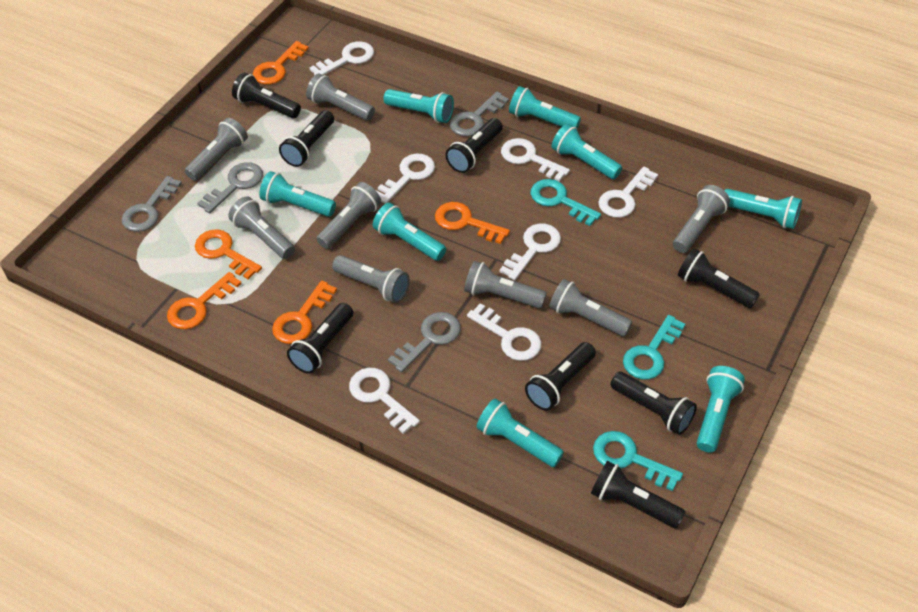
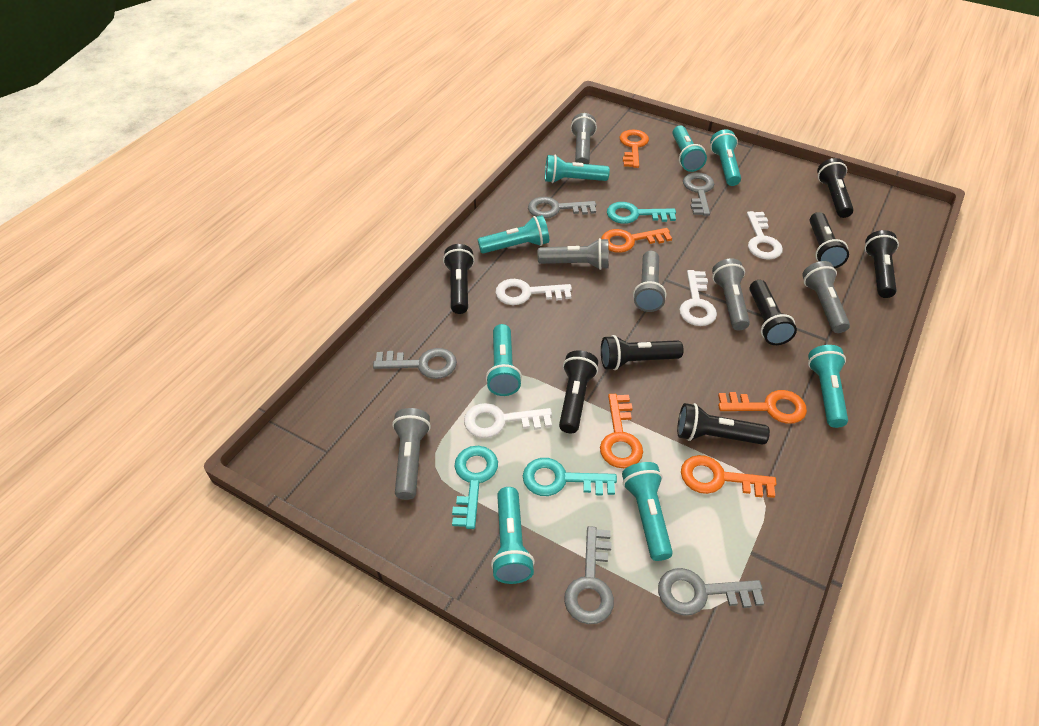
grey flashlight: [185,118,248,181] [228,196,295,259] [306,73,375,121] [316,182,381,249] [332,255,410,303] [464,261,547,308] [549,279,632,337] [673,185,730,253] = 8 -> [392,408,431,500] [538,238,609,270] [571,113,597,164] [633,251,666,312] [712,258,750,330] [802,261,850,333] = 6
grey key: [122,176,182,232] [197,162,263,213] [388,312,461,372] [450,92,509,137] = 4 -> [373,348,457,379] [528,197,596,218] [564,526,614,624] [658,568,764,615] [683,172,714,216] = 5
white key: [310,41,374,75] [349,368,420,434] [376,154,435,204] [467,303,542,361] [500,224,561,280] [501,138,570,181] [598,167,658,218] = 7 -> [464,403,552,438] [495,279,572,305] [679,270,717,326] [747,211,783,260] = 4

